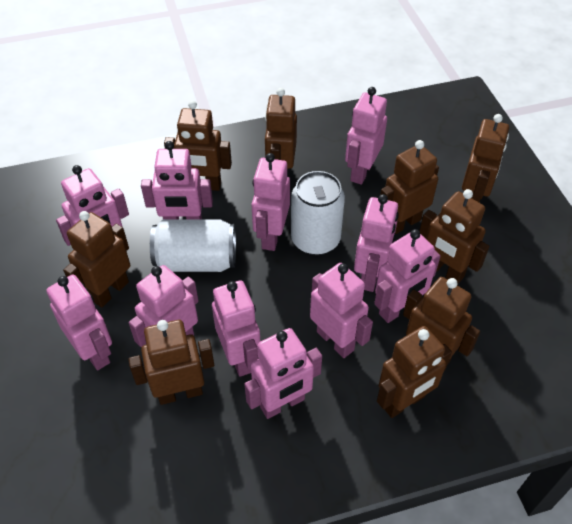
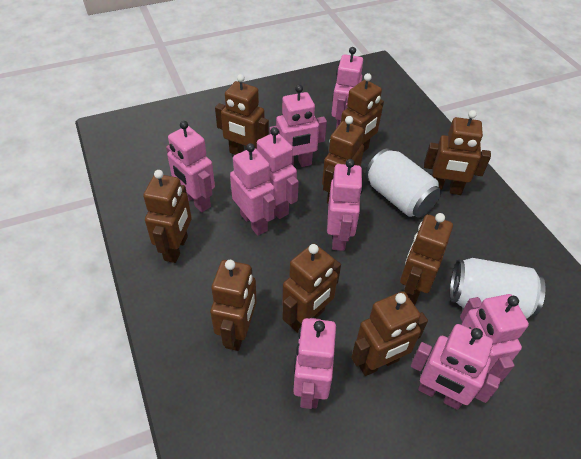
pink robot: [46,274,112,370] [56,165,129,246] [129,265,199,347] [141,141,213,219] [212,280,260,377] [244,328,322,419] [251,153,290,251] [310,263,373,358] [345,87,387,185] [354,194,399,292] [374,229,440,323] = 11 -> [166,121,215,212] [230,143,276,236] [256,127,299,219] [270,85,327,167] [293,318,336,409] [327,159,363,251] [332,47,363,128] [411,324,501,410] [460,294,529,382] = 9

